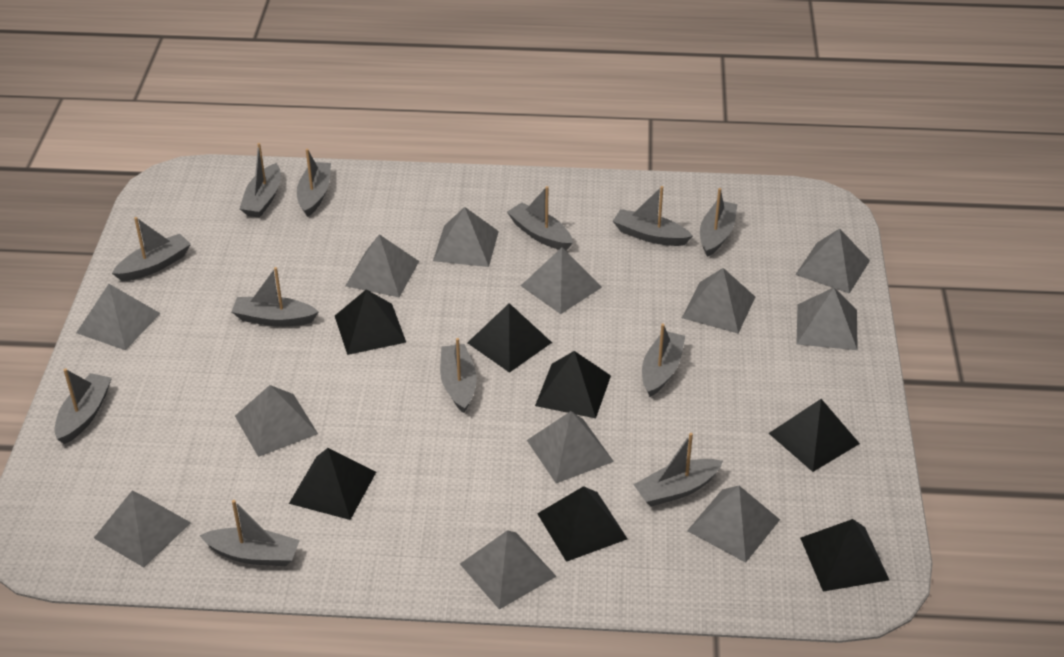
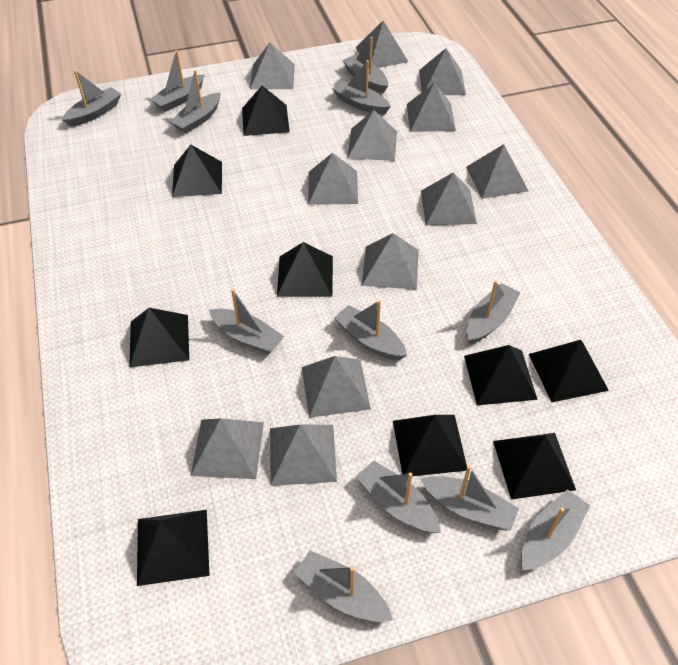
black pyramid: [289,448,376,520] [335,289,406,355] [467,303,552,373] [535,351,611,418] [537,486,628,562] [769,399,860,472] [800,519,889,592] = 7 -> [129,308,189,368] [137,510,210,586] [172,145,222,197] [242,86,290,136] [277,242,333,297] [393,415,467,476] [464,345,538,405] [493,433,576,499] [529,340,609,402] = 9

